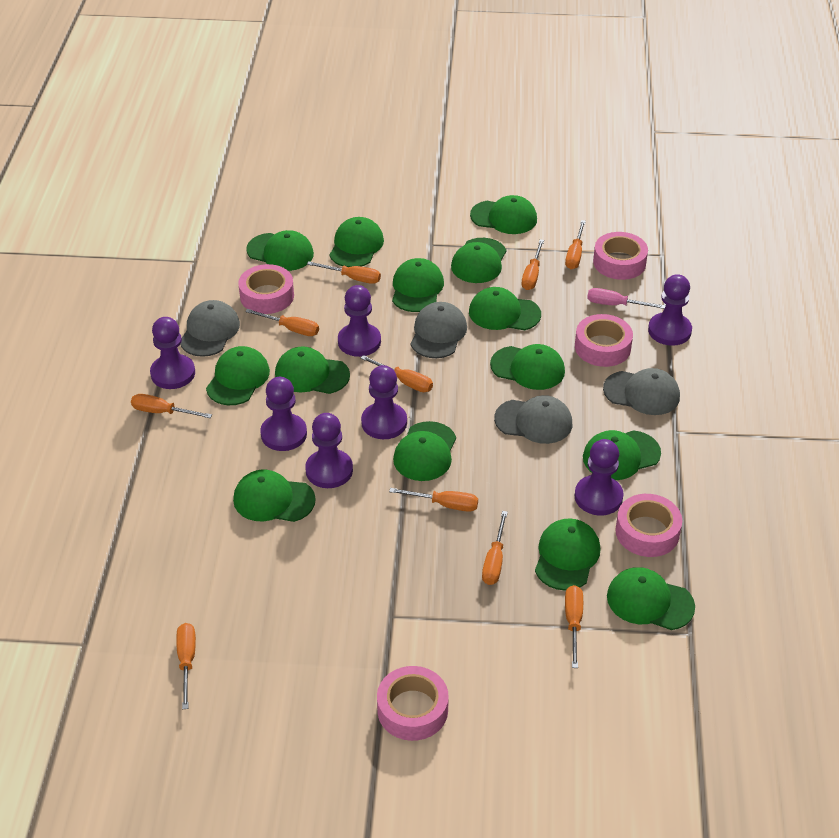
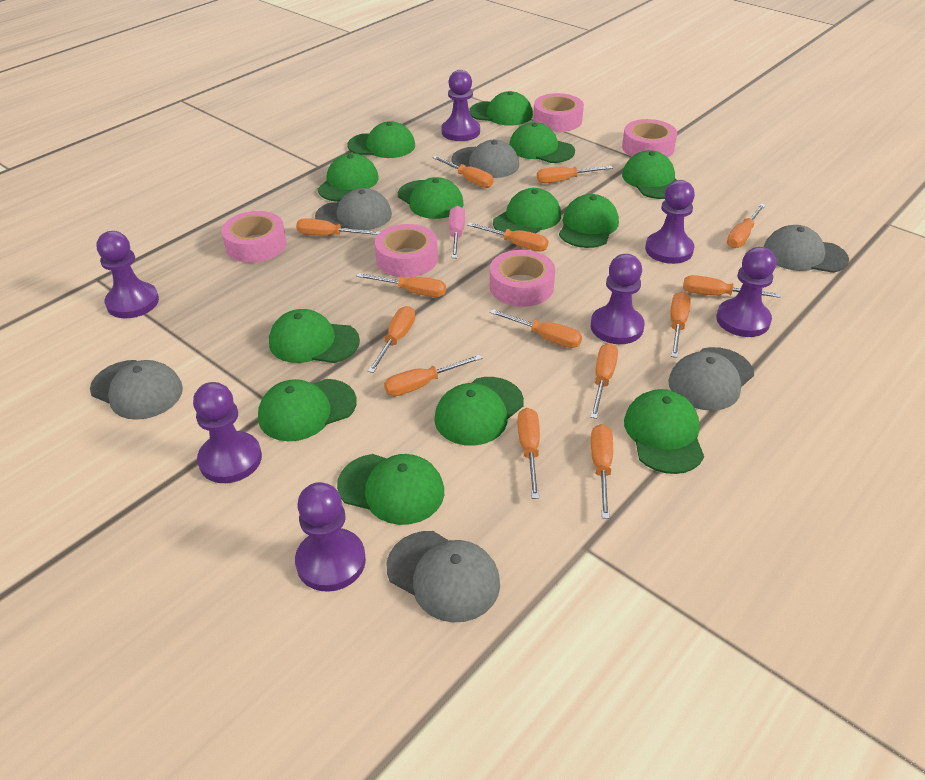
green cap: [206,346,270,405] [233,469,316,522] [246,230,314,271] [275,346,350,394] [329,217,384,267] [392,258,444,312] [393,421,456,481] [451,238,506,283] [469,287,541,330] [470,195,537,234] [490,344,565,390] [535,518,600,591] [583,430,661,480] [607,567,695,630] = 14 -> [258,379,357,441] [269,309,360,363] [318,153,379,202] [337,454,444,525] [347,121,415,158] [398,177,464,219] [434,377,524,446] [469,91,533,126] [493,188,561,233] [509,122,575,163] [559,194,619,248] [622,150,677,199] [624,389,704,474] = 13
grey cap: [180,300,240,357] [411,302,467,358] [494,395,572,444] [603,368,680,415] = 4 -> [90,360,183,420] [315,188,392,230] [387,531,500,623] [451,140,519,178] [668,347,754,411] [764,225,849,273] = 6
orange screwdriver: [131,394,212,418] [176,623,196,709] [245,309,319,336] [307,261,381,284] [361,355,433,392] [389,488,478,512] [482,511,508,585] [521,239,544,290] [565,220,586,269] [565,585,583,668] = 10 -> [296,218,380,236] [357,273,446,297] [368,306,415,373] [384,355,482,396] [432,156,493,188] [467,222,548,251] [490,309,582,348] [518,408,540,499] [537,166,613,183] [590,343,618,419] [591,424,613,519] [671,292,691,358] [683,275,781,298] [727,204,766,248] = 14

